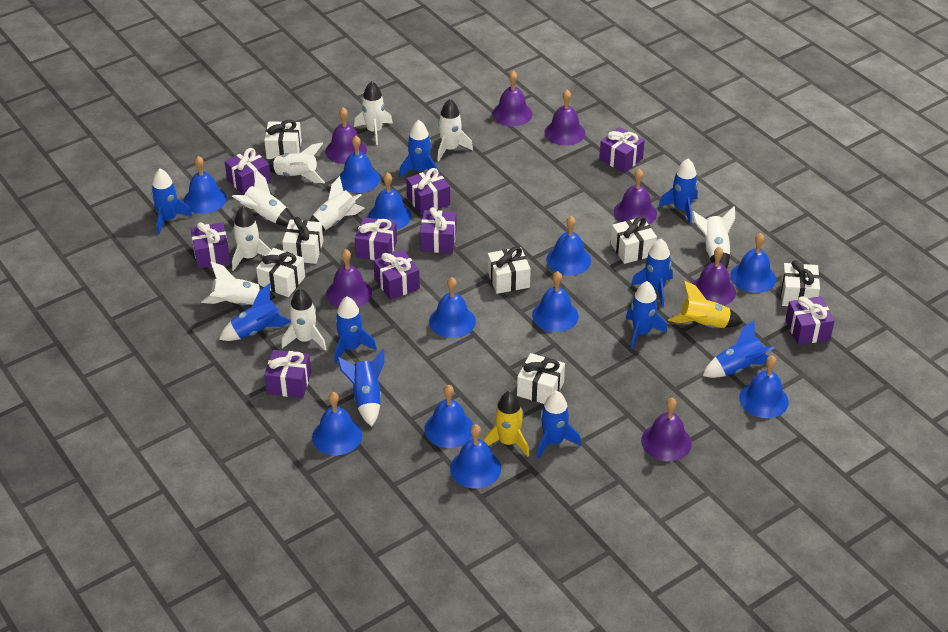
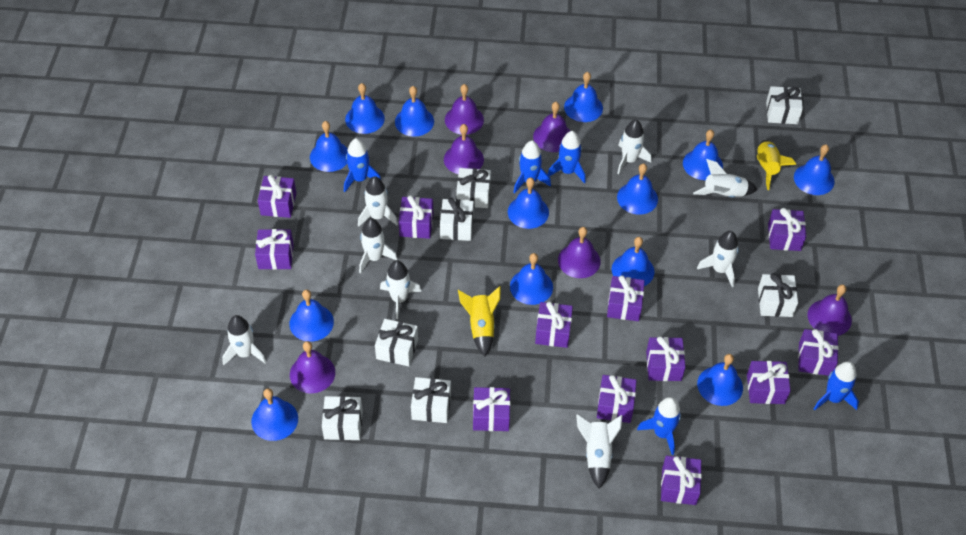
blue bell: [183,156,227,214] [312,392,362,455] [338,136,380,193] [368,172,411,230] [424,385,473,448] [429,277,476,338] [450,424,501,489] [532,271,579,332] [546,216,591,275] [730,233,776,293] [739,355,789,418] = 11 -> [251,388,298,441] [289,290,334,342] [310,121,348,172] [345,83,385,134] [395,86,434,137] [508,177,549,229] [510,253,553,305] [564,72,603,122] [612,237,654,286] [617,163,658,215] [683,130,723,180] [697,354,743,406] [794,144,835,195] = 13
blue rocket: [151,168,193,234] [219,283,291,341] [334,297,377,363] [337,349,384,426] [399,120,438,177] [537,391,581,459] [626,281,667,349] [631,239,673,307] [659,159,698,224] [703,320,774,378] = 10 -> [344,138,381,192] [513,141,551,194] [547,131,586,184] [637,397,681,455] [814,361,859,410] = 5
purple bell: [325,108,367,164] [326,249,372,308] [492,71,532,126] [544,89,585,146] [614,169,657,224] [641,398,692,461] [692,247,736,306] = 7 -> [290,341,335,393] [444,124,484,174] [445,84,484,135] [533,102,570,152] [558,227,600,278] [807,284,852,336] = 6
purple gift: [191,222,231,269] [225,148,271,195] [264,350,311,398] [355,217,397,260] [373,249,420,300] [406,168,450,215] [420,207,456,253] [599,127,645,173] [785,296,835,345] = 9 -> [255,229,294,270] [258,175,296,218] [399,195,433,239] [473,387,510,431] [535,302,573,348] [597,375,637,423] [607,275,645,321] [646,336,685,381] [661,456,702,505] [747,361,791,404] [768,208,806,251] [798,329,839,376] = 12
white rocket: [201,262,276,306] [232,170,294,227] [232,206,271,271] [268,142,325,183] [281,288,327,350] [309,176,365,231] [354,81,393,145] [437,99,473,161] [692,207,735,269] = 9 -> [222,315,266,365] [358,176,398,227] [359,218,398,273] [380,260,421,319] [576,414,623,489] [617,120,651,174] [693,159,758,197] [697,231,739,287] = 8

